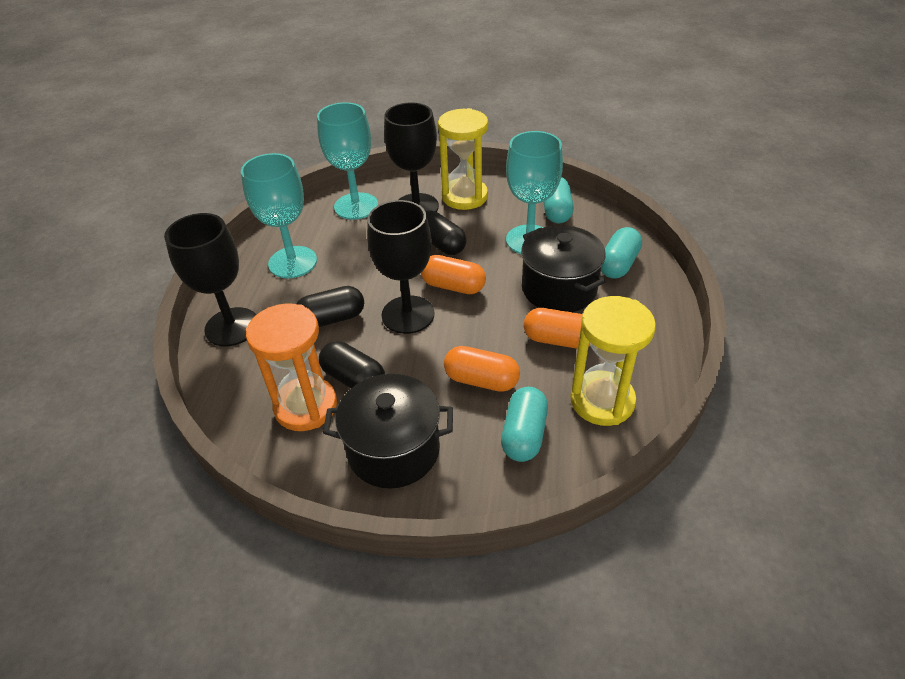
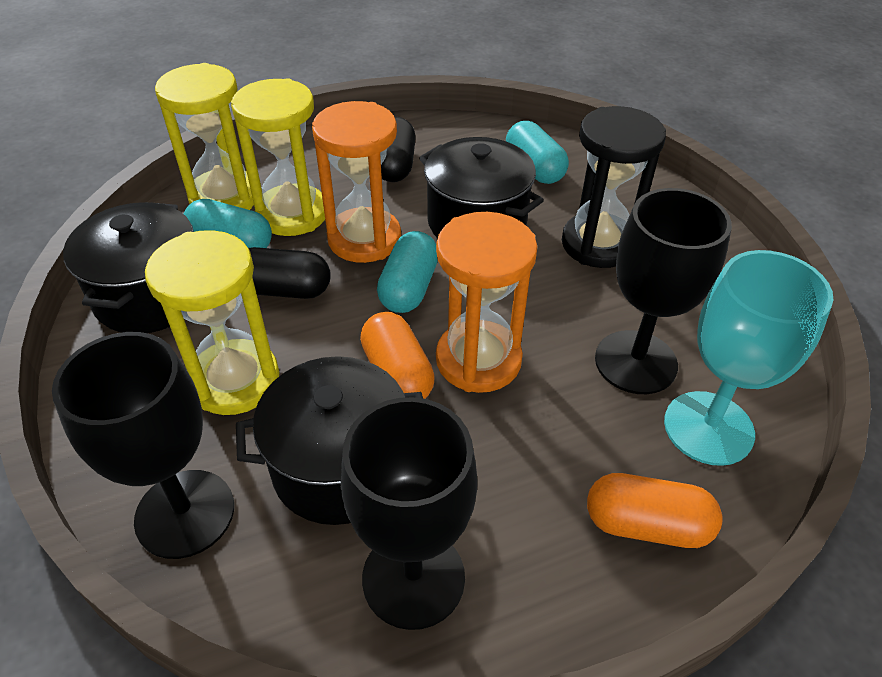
black capsule: [296,286,364,327] [319,341,385,388] [425,210,467,255] = 3 -> [248,247,331,299] [381,117,416,182] = 2
black hourglass: none = 0 -> [562,106,666,268] = 1
black pot: [323,374,453,489] [521,225,606,312] = 2 -> [63,202,194,333] [236,356,423,525] [419,137,544,238] = 3
orange capsule: [421,255,486,294] [444,346,520,392] [524,308,590,349] = 3 -> [360,312,435,399] [587,473,723,548] = 2
orange hourglass: [246,303,337,431] = 1 -> [312,101,401,263] [436,212,538,393] = 2
turquoise goblet: [241,153,317,278] [317,102,378,220] [506,131,563,254] = 3 -> [664,250,833,466] = 1
yellow hourglass: [438,108,488,210] [570,296,656,426] = 2 -> [145,230,279,415] [155,63,254,210] [231,78,325,236] = 3

